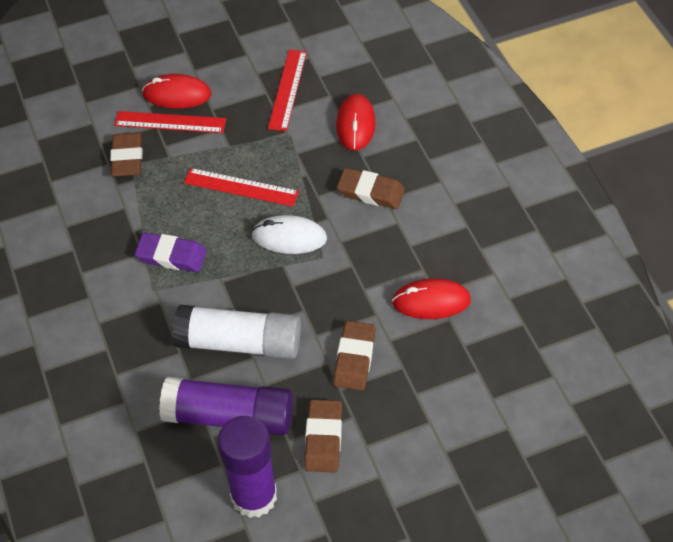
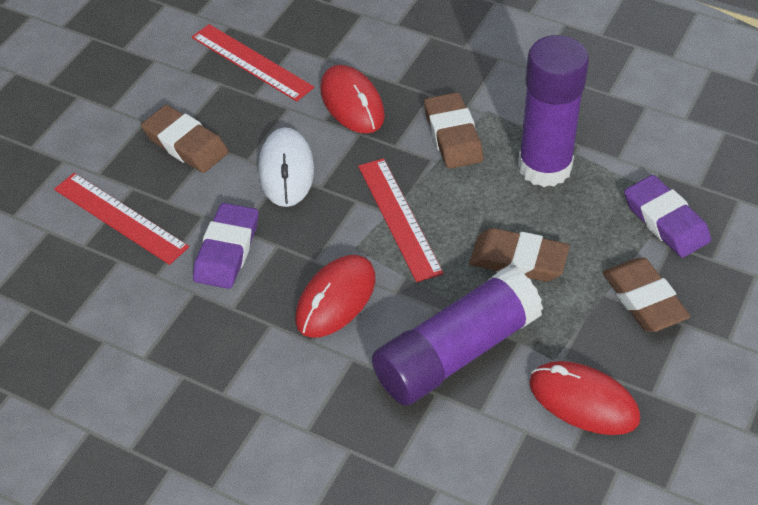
purple eraser: [135,233,207,272] = 1 -> [193,203,258,289] [624,175,711,258] = 2
white glue stick: [173,305,301,359] = 1 -> none = 0

